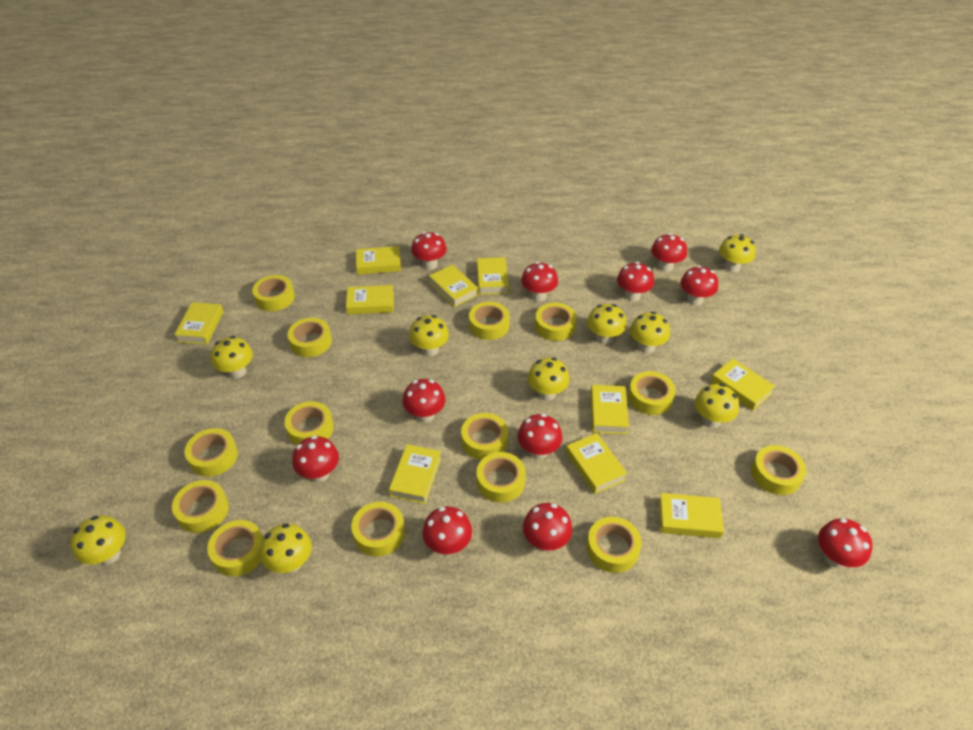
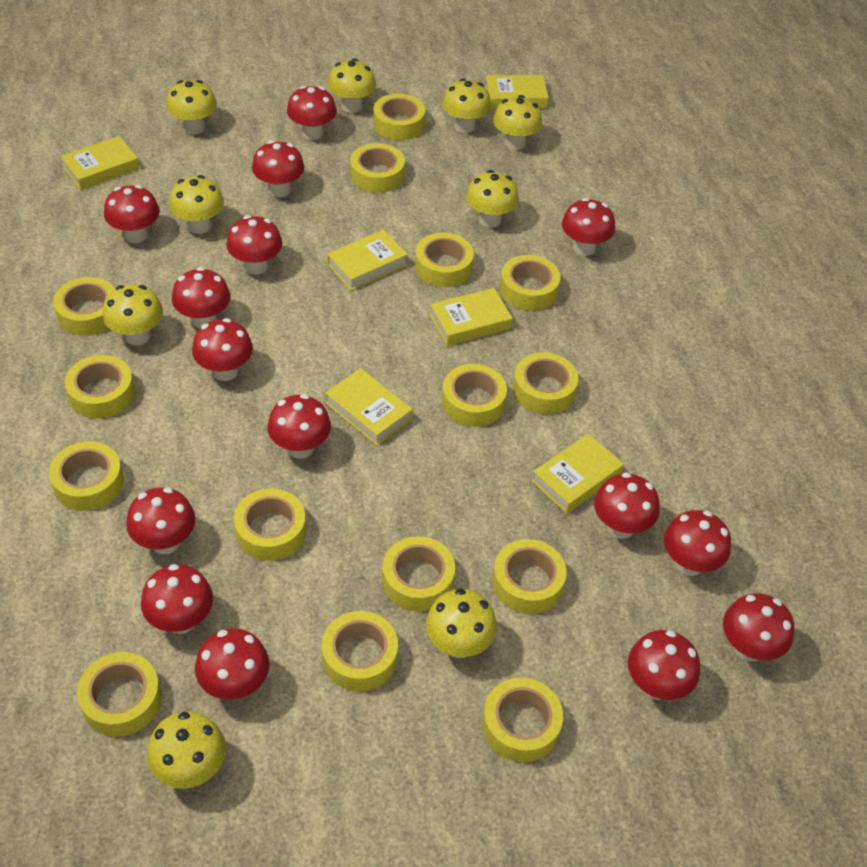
red mushroom: [292,435,339,482] [402,379,446,423] [411,232,447,270] [422,506,472,555] [518,414,563,459] [521,262,558,301] [523,503,572,552] [617,262,654,301] [651,233,687,272] [680,265,718,306] [818,518,873,568] = 11 -> [104,185,160,243] [126,487,195,554] [141,564,213,634] [172,267,230,329] [192,318,253,381] [195,628,270,700] [226,215,282,275] [252,140,304,197] [267,394,331,459] [287,86,337,140] [562,198,615,256] [594,472,660,539] [628,630,700,700] [664,510,731,576] [723,593,794,662] = 15
yellow book: [174,302,223,344] [346,285,394,315] [356,246,401,275] [389,444,442,504] [429,265,479,307] [477,257,509,295] [566,433,627,494] [590,385,629,434] [659,493,724,538] [711,359,775,411] = 10 -> [60,136,140,190] [325,368,413,446] [327,230,408,291] [430,288,513,346] [485,75,549,109] [531,433,624,514] = 6
yellow tape: [172,480,229,533] [184,428,238,477] [207,520,263,576] [252,275,295,311] [284,401,334,445] [287,318,332,357] [351,502,405,557] [461,413,508,460] [469,302,510,340] [476,452,526,503] [535,303,577,341] [587,517,642,573] [628,371,676,415] [751,445,806,495] = 14 -> [49,441,124,511] [53,277,115,336] [65,355,135,419] [77,652,162,737] [234,489,306,561] [322,611,398,691] [350,143,405,193] [373,94,425,140] [382,536,455,611] [415,233,474,287] [442,364,507,427] [482,677,563,762] [492,539,567,614] [500,255,560,311] [513,352,578,414] = 15

